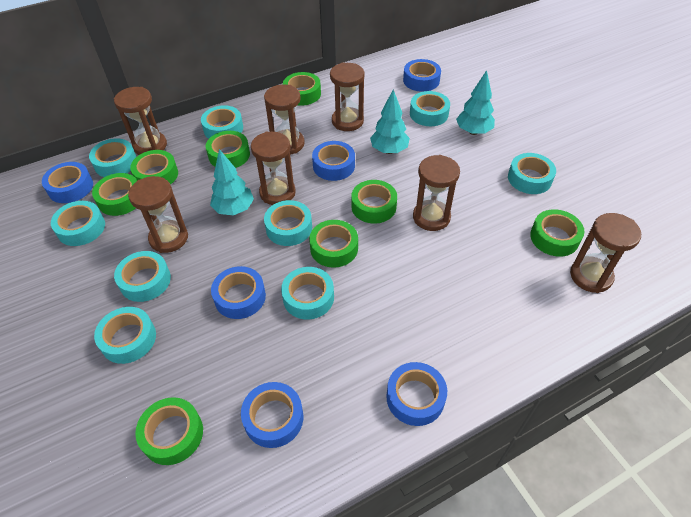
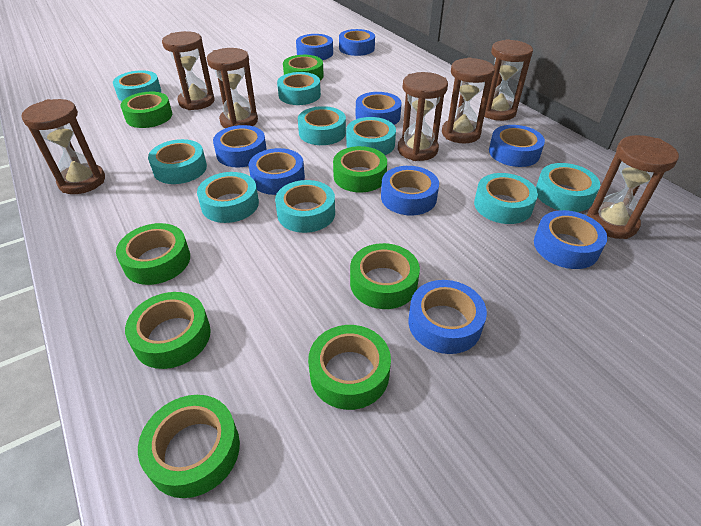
blue tape: [42,162,93,203] [211,266,266,319] [241,382,303,448] [312,141,355,181] [386,362,447,426] [403,59,441,92] = 6 -> [213,125,267,167] [248,148,305,195] [296,34,333,60] [339,29,375,56] [356,92,402,125] [381,166,439,215] [408,280,487,354] [489,125,545,167] [534,210,607,269] = 9
turquoise tree: [210,149,254,215] [370,90,410,154] [456,70,495,135] = 3 -> none = 0

